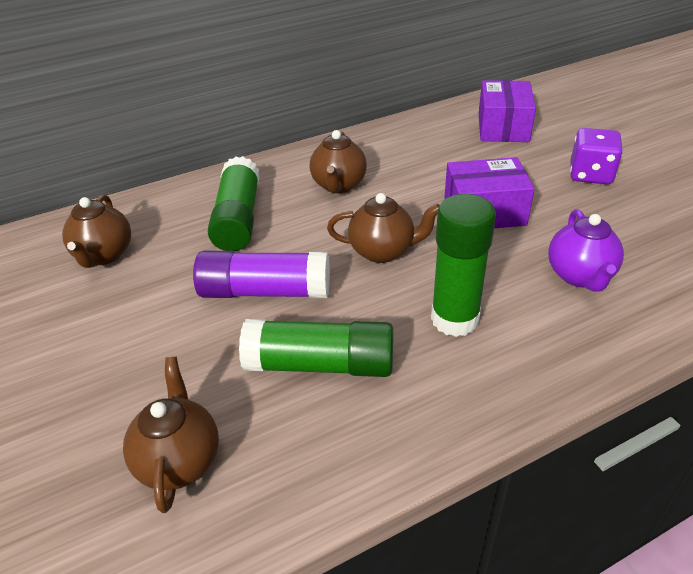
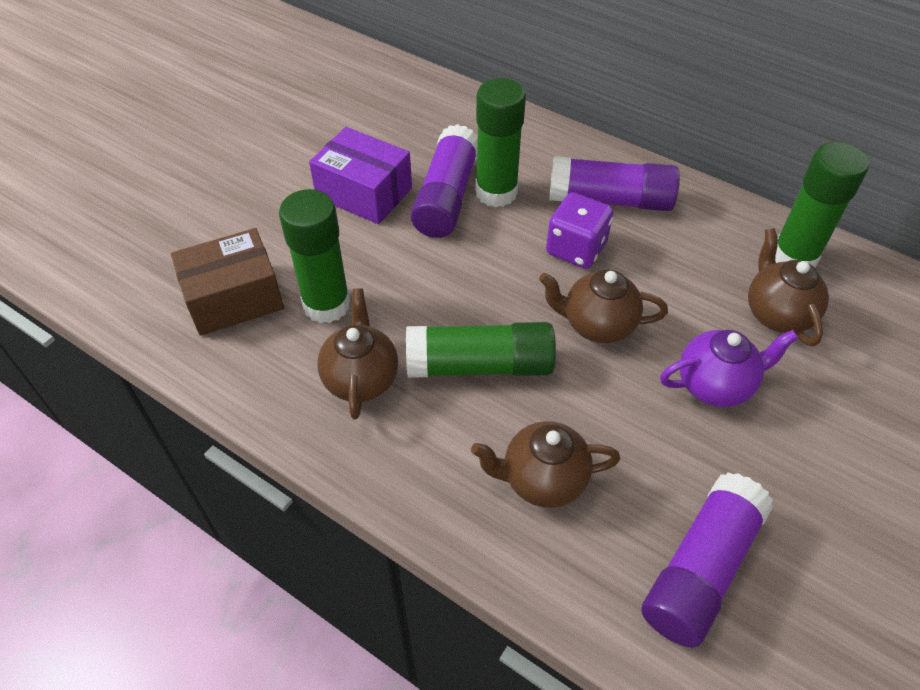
brown box: none = 0 -> [171,228,284,336] = 1
green glue stick: [208,156,260,251] [239,319,393,377] [431,194,496,337] = 3 -> [279,189,350,323] [406,322,556,378] [475,78,526,207] [775,142,869,268] = 4
purple box: [444,157,535,228] [479,80,536,142] = 2 -> [309,127,412,224] = 1
purple glue stick: [193,251,330,298] = 1 -> [411,124,478,238] [549,156,680,211] [641,472,773,648] = 3

